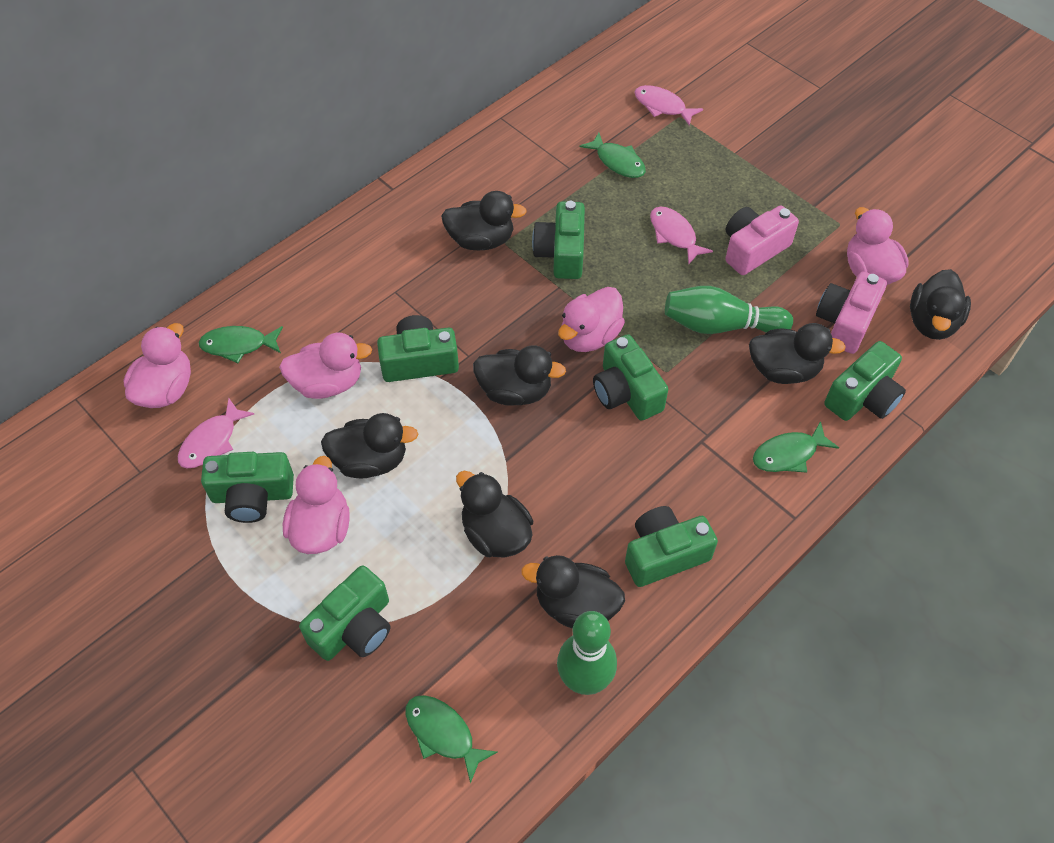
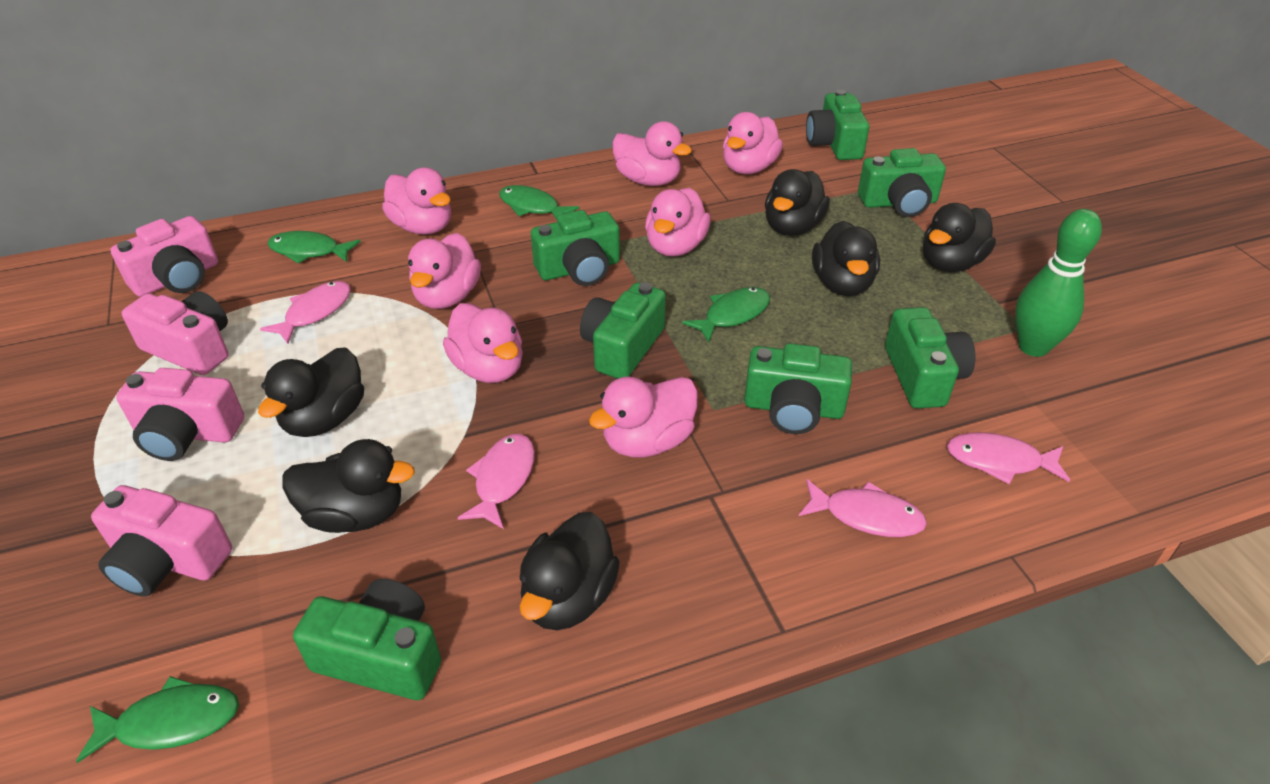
black duck: [321,413,418,478] [441,191,527,250] [456,471,533,558] [473,345,566,406] [521,555,625,629] [749,323,846,384] [910,269,971,340] = 7 -> [258,347,364,437] [282,439,415,533] [519,512,620,630] [765,169,830,236] [812,221,880,296] [923,203,996,272] = 6
green bowling pin: [557,611,617,695] [665,286,793,334] = 2 -> [1015,209,1102,357] = 1
pink camera: [725,205,799,275] [816,272,887,354] = 2 -> [91,485,232,597] [110,216,218,297] [116,368,244,461] [122,291,229,375] = 4
pink duck: [124,323,191,408] [279,333,372,399] [283,456,350,554] [558,287,625,352] [847,207,909,285] = 5 -> [382,167,451,235] [408,233,481,309] [443,303,523,383] [589,376,698,458] [612,121,692,186] [645,188,711,257] [723,112,783,174] = 7
pink fish: [178,398,254,469] [634,85,703,126] [650,207,713,264] = 3 -> [260,281,351,344] [458,434,535,529] [799,479,927,537] [947,432,1070,484] = 4

